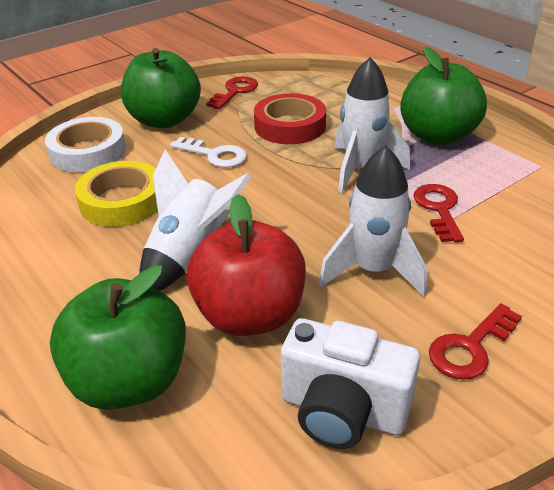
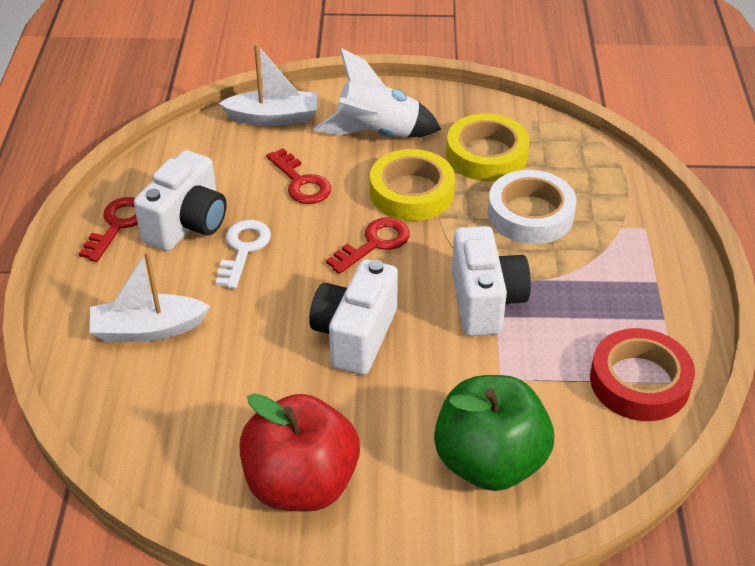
green apple: [50,265,186,410] [121,48,201,128] [400,47,487,145] = 3 -> [434,375,554,491] = 1
white boat: none = 0 -> [90,251,210,342] [219,44,317,126] = 2
white camera: [281,318,420,449] = 1 -> [134,150,227,251] [309,260,398,375] [452,226,531,336] = 3
white rocket: [139,149,251,291] [319,145,427,297] [334,57,410,193] = 3 -> [314,48,441,138] = 1
yellow tape: [75,161,158,227] = 1 -> [370,149,455,221] [446,113,530,181] = 2

